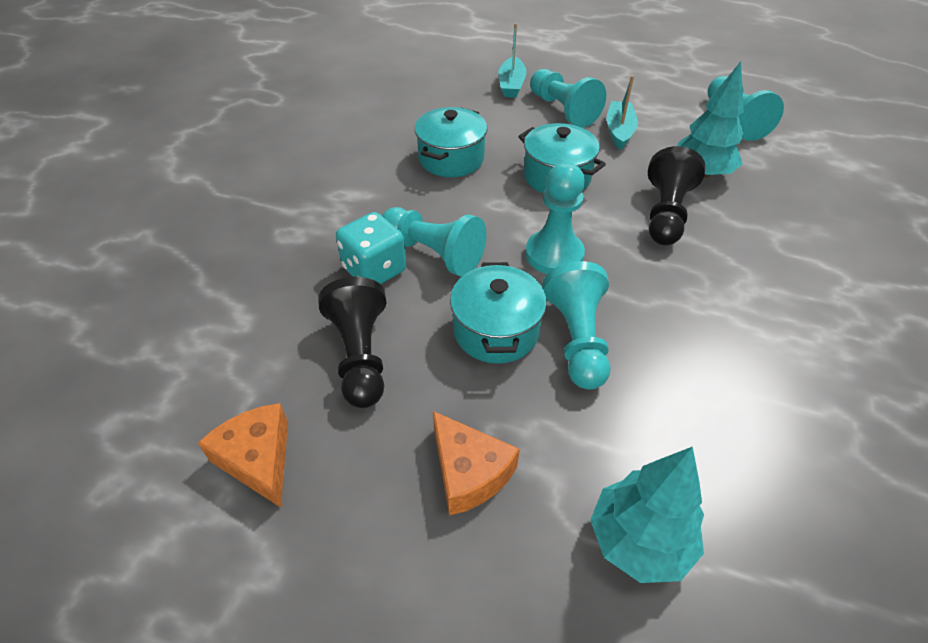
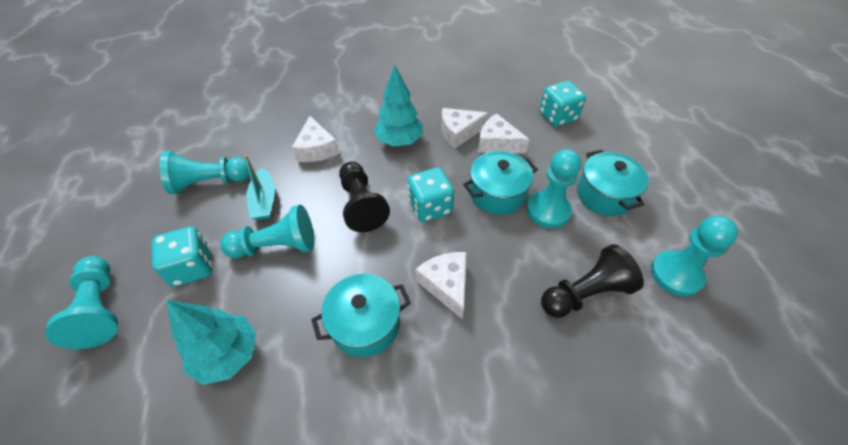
orange cheese: [198,403,288,508] [433,411,520,516] = 2 -> none = 0
turquoise boat: [498,23,527,98] [607,75,638,150] = 2 -> [244,155,275,220] = 1
turquoise dice: [336,212,406,284] = 1 -> [152,226,212,287] [407,167,454,222] [539,81,586,127] = 3
white cheese: none = 0 -> [292,116,339,162] [415,252,466,319] [441,108,489,148] [478,113,530,154] = 4

